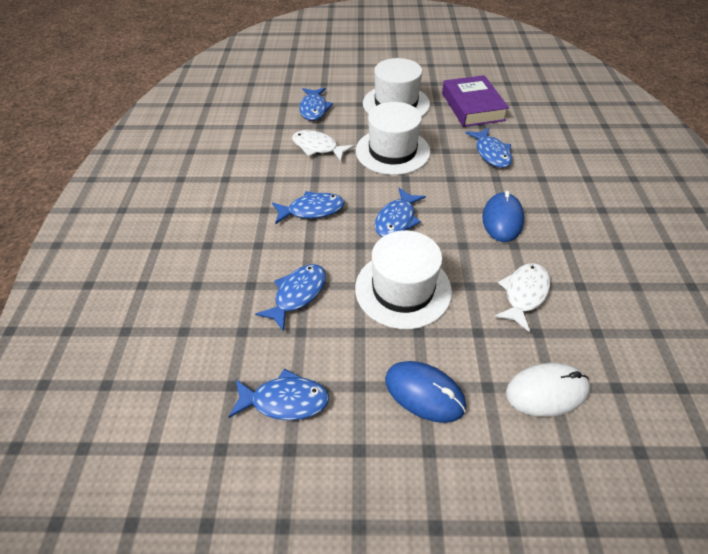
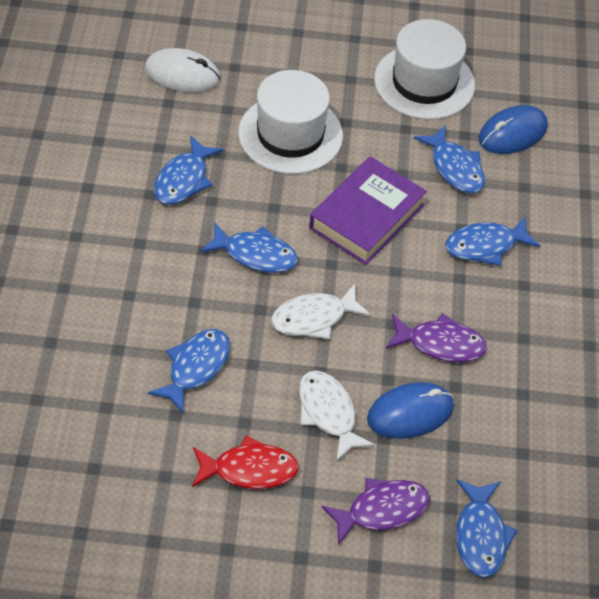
purple fish: none = 0 -> [322,478,430,545] [386,313,487,362] = 2
red fish: none = 0 -> [192,435,299,489] = 1
white hat: [355,230,452,329] [356,102,430,175] [363,58,430,117] = 3 -> [238,70,343,174] [374,19,475,120] = 2

